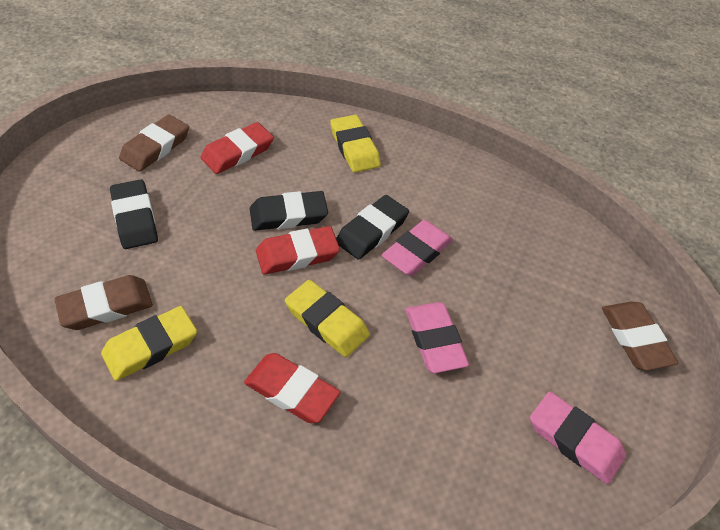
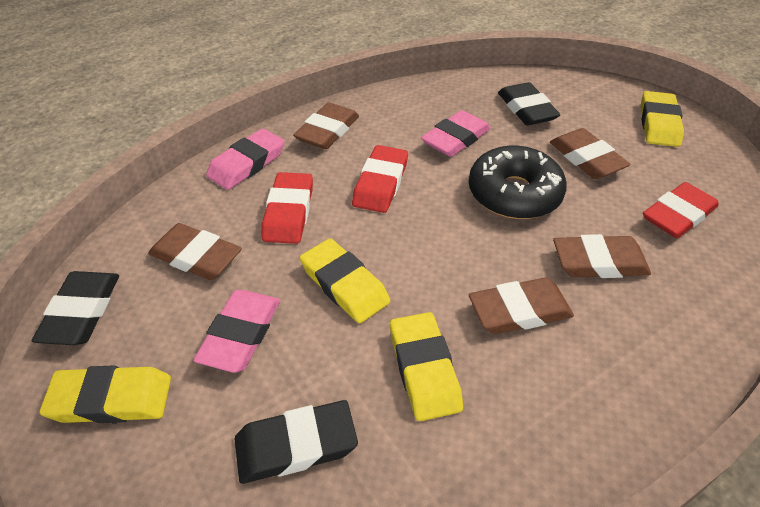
black donut: none = 0 -> [469,146,567,219] = 1
brown eraser: [54,275,153,330] [119,114,189,172] [602,302,678,371] = 3 -> [148,223,242,280] [293,103,359,149] [469,277,574,334] [550,128,631,179] [553,234,651,278] = 5
yellow eraser: [101,306,197,381] [285,280,370,357] [330,115,381,173] = 3 -> [39,365,171,423] [300,238,390,324] [390,312,463,421] [641,91,684,147] = 4

